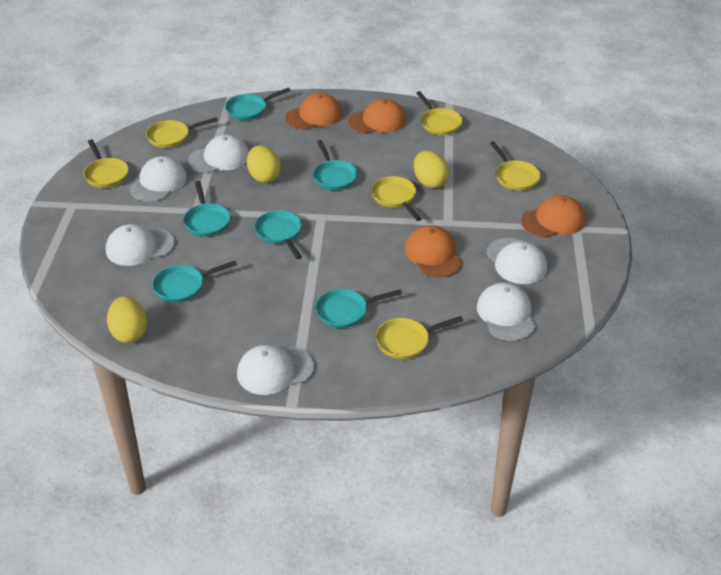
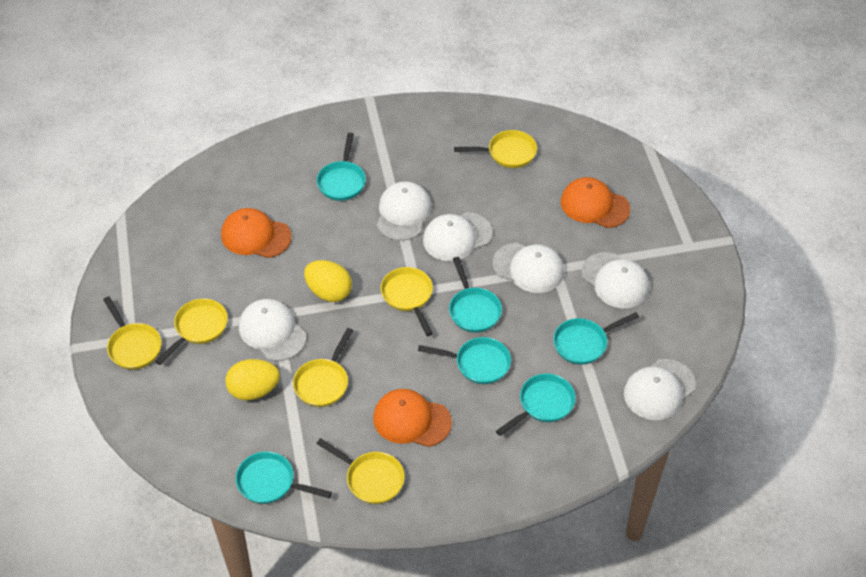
orange cap: [285,93,342,130] [348,99,406,133] [405,225,463,278] [521,195,585,238] = 4 -> [221,208,292,258] [373,389,452,447] [561,177,630,228] = 3
yellow egg: [107,297,148,343] [247,146,281,183] [414,151,449,188] = 3 -> [225,359,280,400] [304,260,352,302] = 2

